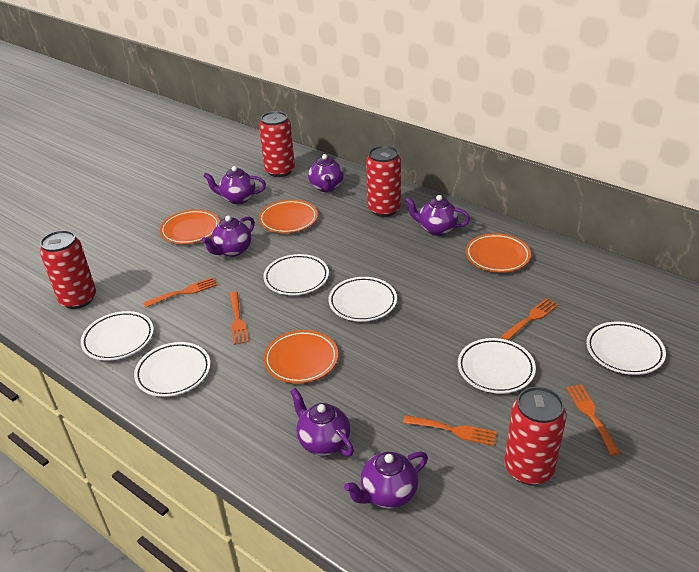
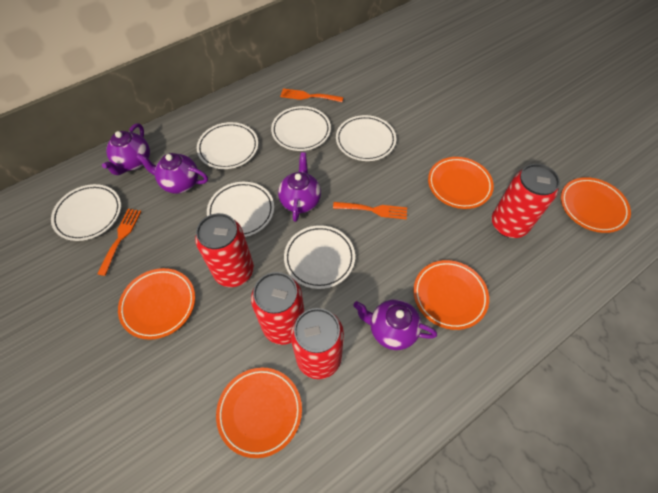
orange fork: [143,277,217,308] [229,292,248,345] [403,415,497,446] [501,298,558,340] [566,384,620,456] = 5 -> [97,209,141,276] [280,89,343,102] [333,202,407,220] = 3
orange plate: [160,210,220,244] [259,200,318,233] [264,330,338,383] [466,233,531,272] = 4 -> [118,268,195,340] [216,368,302,458] [413,260,489,330] [428,157,494,209] [561,177,631,233] = 5
purple teapot: [202,216,255,257] [204,166,266,204] [290,388,354,456] [308,154,344,192] [344,451,428,508] [405,195,470,236] = 6 -> [102,123,150,175] [136,153,208,194] [278,152,321,222] [353,299,437,350] = 4

